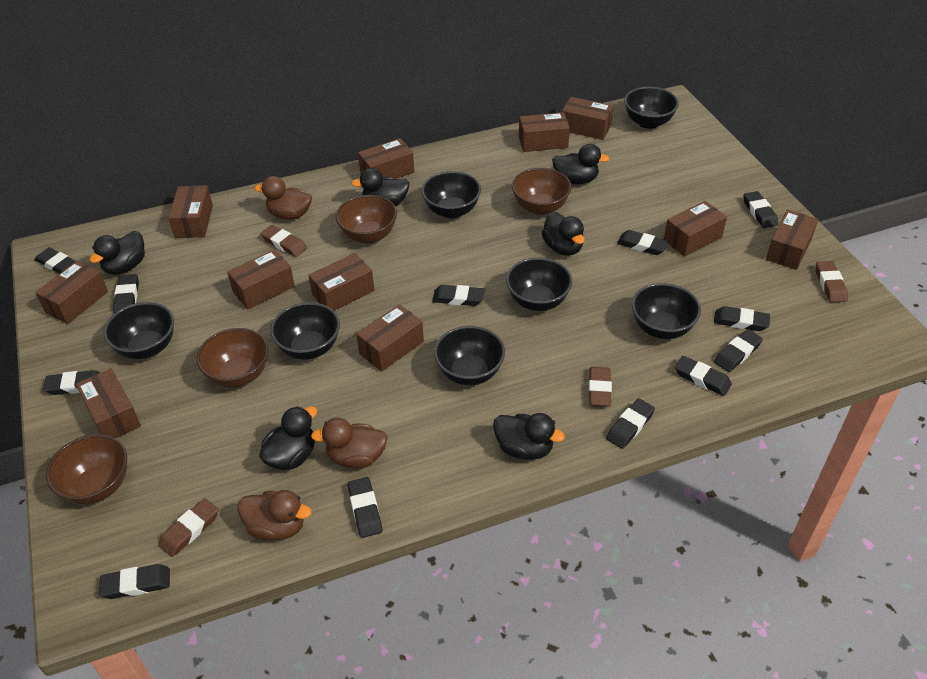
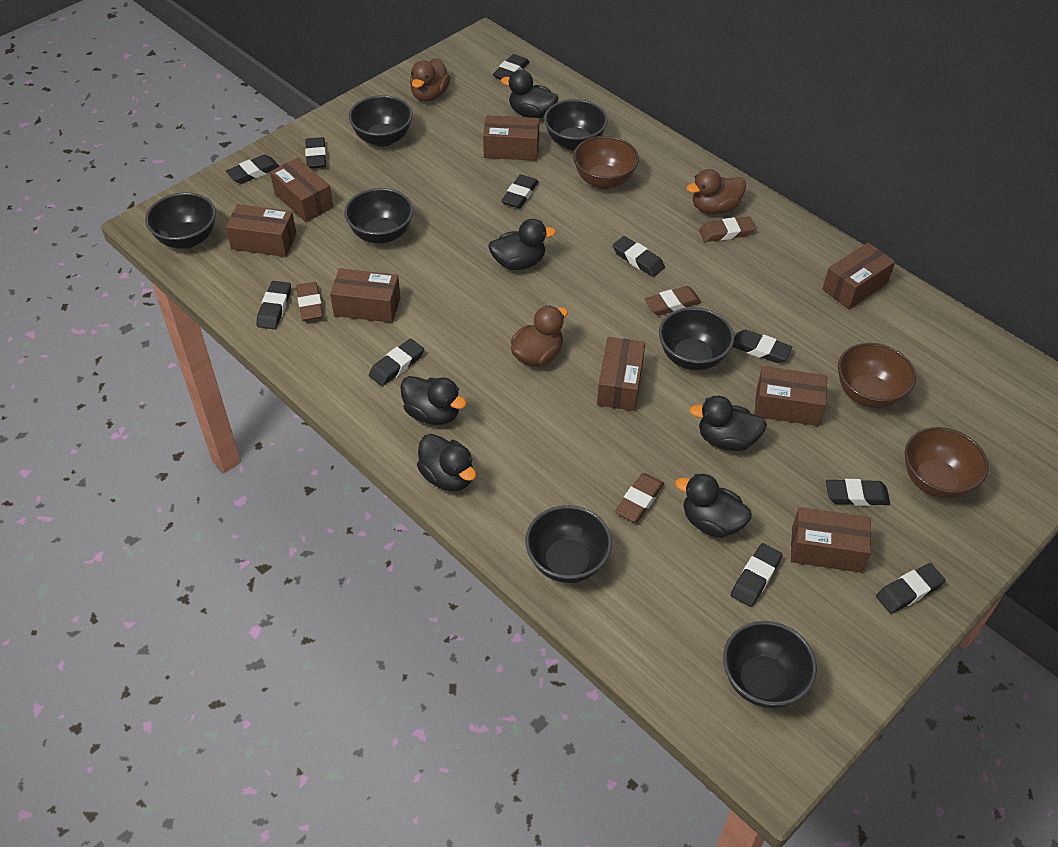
black eraser: [35,247,75,274] [43,370,100,395] [99,564,170,599] [113,274,139,314] [348,477,382,538] [432,285,485,306] [606,398,655,449] [617,230,669,255] [675,356,732,396] [714,306,770,331] [714,329,763,372] [743,191,778,228] = 12 -> [226,154,280,184] [257,281,291,329] [305,137,326,169] [369,339,424,386] [493,54,529,80] [501,174,539,208] [613,236,665,277] [731,543,783,607] [732,330,793,363] [826,479,890,506] [876,563,945,614] = 11
brown bowl: [46,434,127,504] [197,328,268,388] [336,195,397,244] [512,168,572,215] = 4 -> [573,136,639,189] [838,343,916,408] [905,427,988,499] = 3
brown box: [35,260,108,324] [76,368,141,438] [168,186,213,238] [227,249,295,309] [309,253,374,311] [356,304,424,372] [358,138,414,179] [519,112,570,152] [562,97,613,140] [664,201,727,257] [766,210,818,270] = 11 -> [226,204,297,257] [270,158,333,222] [330,268,400,323] [483,115,539,161] [597,337,645,411] [754,366,827,426] [791,507,871,573] [822,242,895,309] = 8

